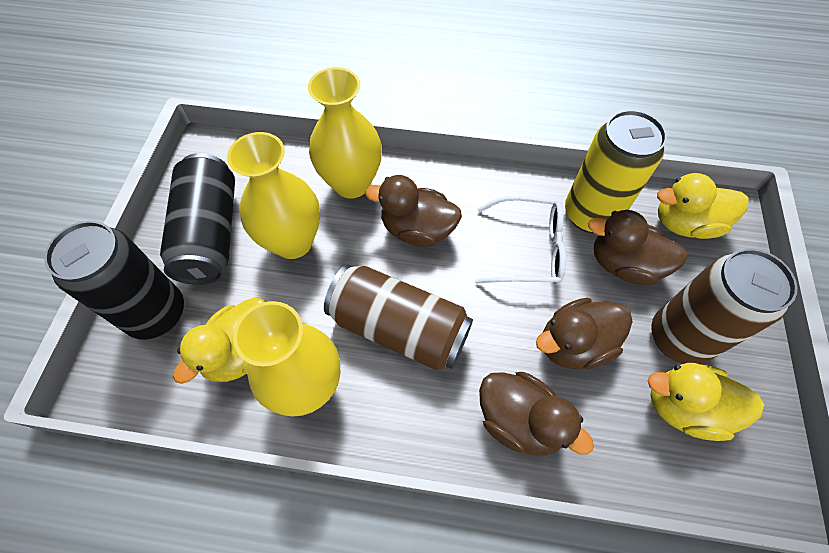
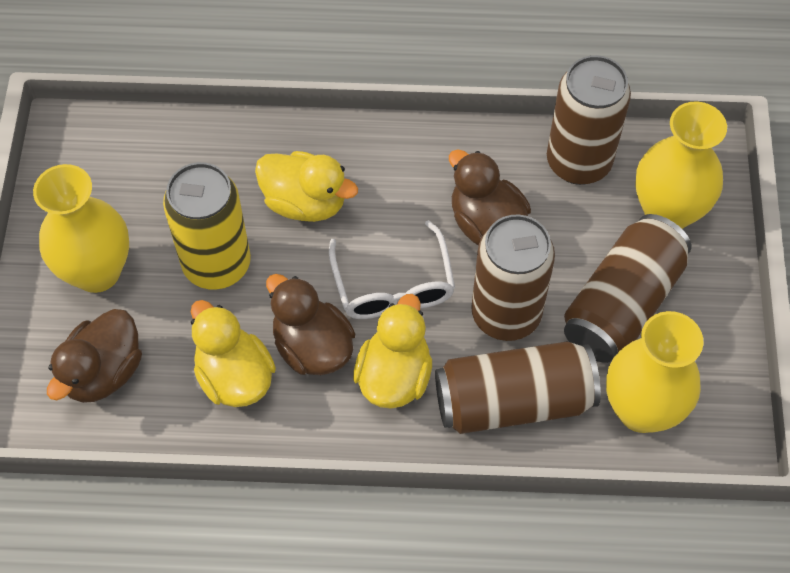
black can: [44,221,184,340] [160,153,235,285] = 2 -> none = 0
brown can: [324,264,473,370] [651,248,798,364] = 2 -> [435,342,601,434] [471,214,555,341] [547,55,631,185] [564,214,692,363] = 4
brown duck: [365,175,462,247] [479,372,594,456] [536,298,633,369] [588,210,688,285] = 4 -> [47,309,142,403] [266,274,355,375] [449,149,531,245] = 3

